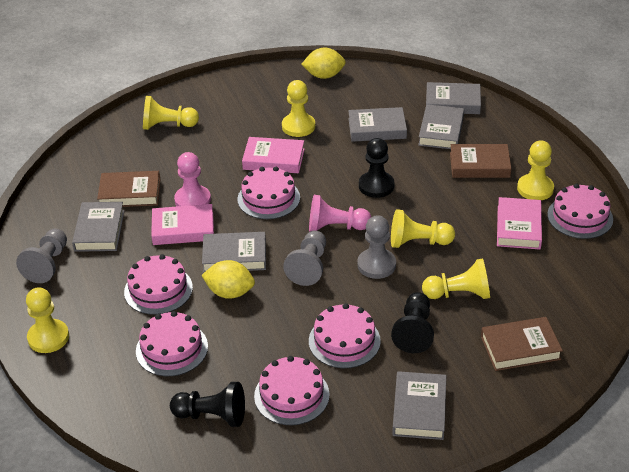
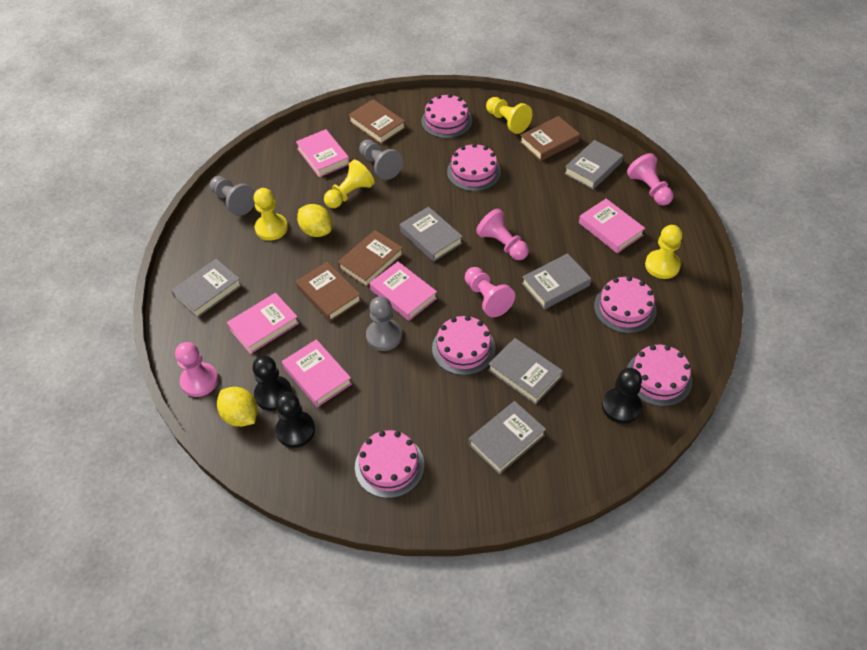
brown book: [97,171,160,207] [450,144,512,178] [481,317,563,371] = 3 -> [296,262,361,322] [338,230,403,287] [348,99,406,144] [520,116,580,161] = 4
pink book: [151,204,214,245] [242,137,305,173] [497,197,542,249] = 3 -> [227,293,299,354] [282,339,352,407] [296,129,350,177] [370,262,437,321] [579,199,645,253] = 5
pink pawn: [174,152,211,206] [309,195,371,232] = 2 -> [175,342,218,397] [465,267,515,317] [476,208,529,260] [627,153,674,205] = 4
yellow pawn: [26,287,69,353] [143,96,199,130] [282,80,315,137] [391,209,455,248] [422,258,490,299] [517,140,554,200] = 6 -> [254,188,288,241] [324,160,375,208] [486,97,532,134] [645,225,682,279] = 4

